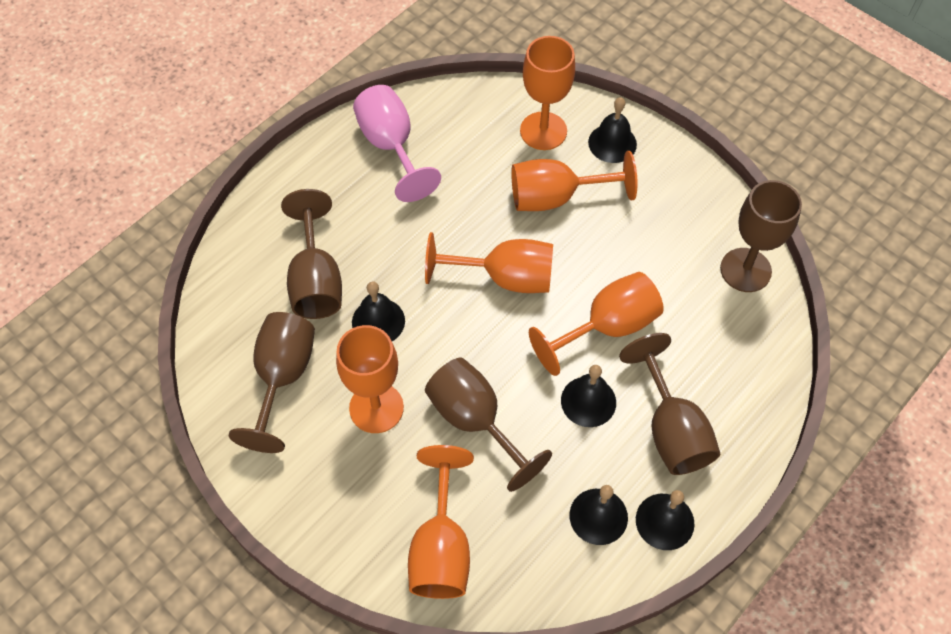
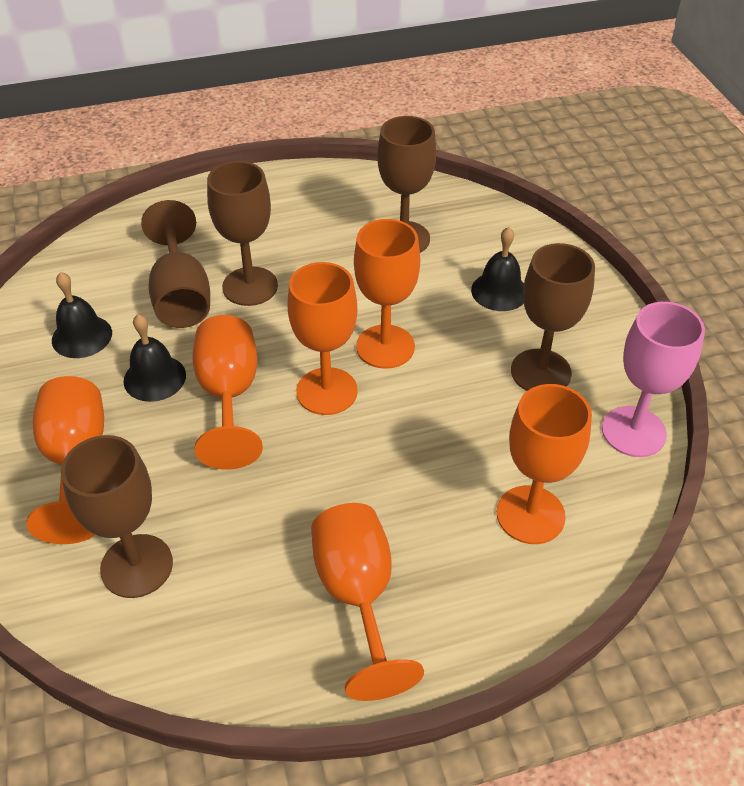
black bell: [352,282,405,341] [561,365,616,427] [569,485,628,545] [588,97,637,163] [636,490,694,550] = 5 -> [52,272,112,358] [124,314,186,402] [471,227,524,311] = 3

